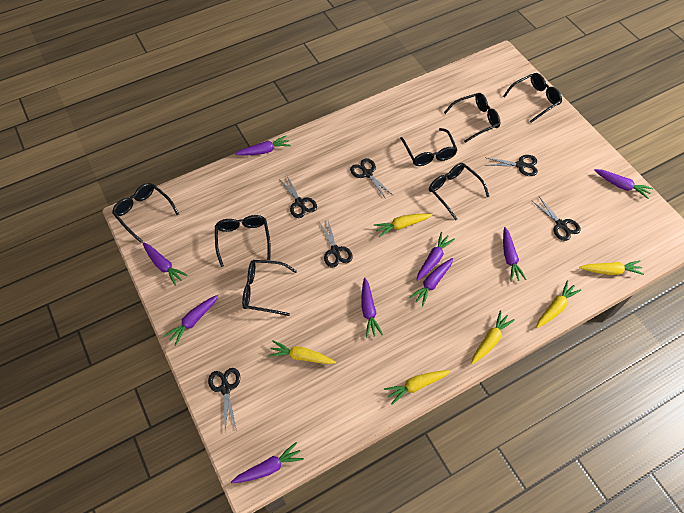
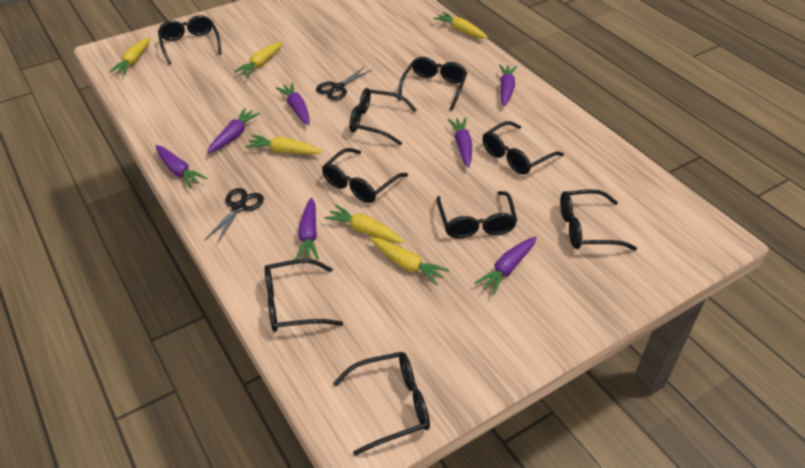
black glasses: [112,183,179,243] [215,215,271,267] [242,260,297,316] [400,128,457,166] [429,163,490,220] [444,93,500,143] [503,73,562,123] = 7 -> [158,15,222,65] [264,259,343,332] [322,148,408,203] [333,352,430,456] [349,88,417,145] [398,57,467,111] [436,191,517,238] [482,121,564,175] [560,189,637,251] = 9
black scissors: [208,368,240,431] [279,174,317,218] [319,221,353,267] [350,158,393,199] [487,155,538,176] [532,197,581,241] = 6 -> [204,188,264,245] [316,67,372,100] = 2
purple carrot: [143,242,188,286] [164,295,218,346] [231,442,304,483] [235,135,291,156] [362,278,383,338] [410,258,453,307] [417,232,455,281] [503,227,527,282] [594,169,653,199] = 9 -> [156,145,207,188] [207,108,260,153] [276,83,309,125] [295,197,319,260] [447,117,472,168] [474,236,537,295] [499,65,517,106] = 7

